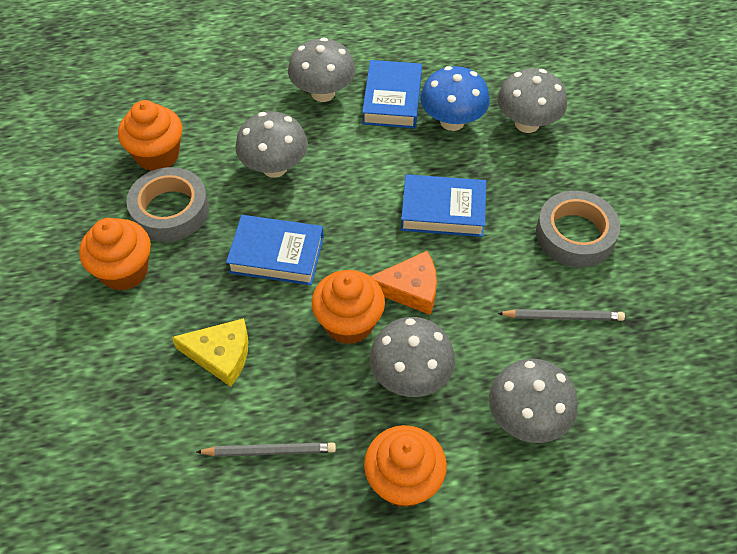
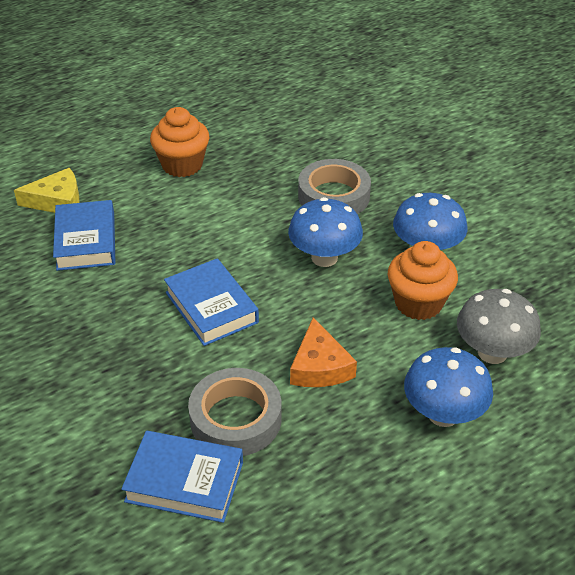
blue mushroom: [420,66,490,131] = 1 -> [288,197,363,267] [393,193,467,250] [404,347,493,427] = 3
grey mushroom: [235,111,308,178] [288,37,355,102] [370,317,455,397] [489,359,578,443] [497,68,567,133] = 5 -> [457,289,541,364] = 1
grey pencil: [196,442,336,457] [497,309,625,321] = 2 -> none = 0
orange cupcake: [79,218,151,291] [118,100,182,171] [312,270,385,344] [364,425,447,508] = 4 -> [150,107,209,177] [388,241,458,320] = 2

